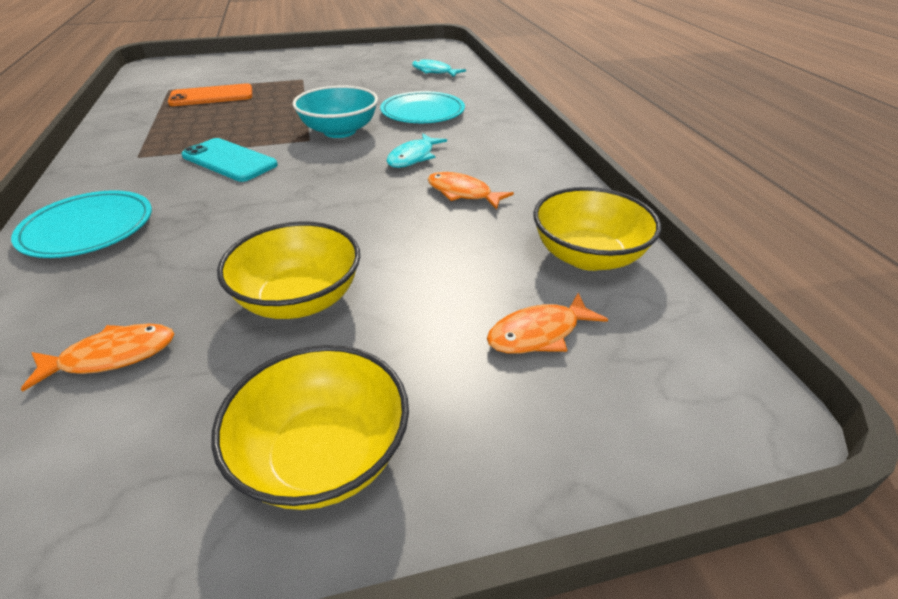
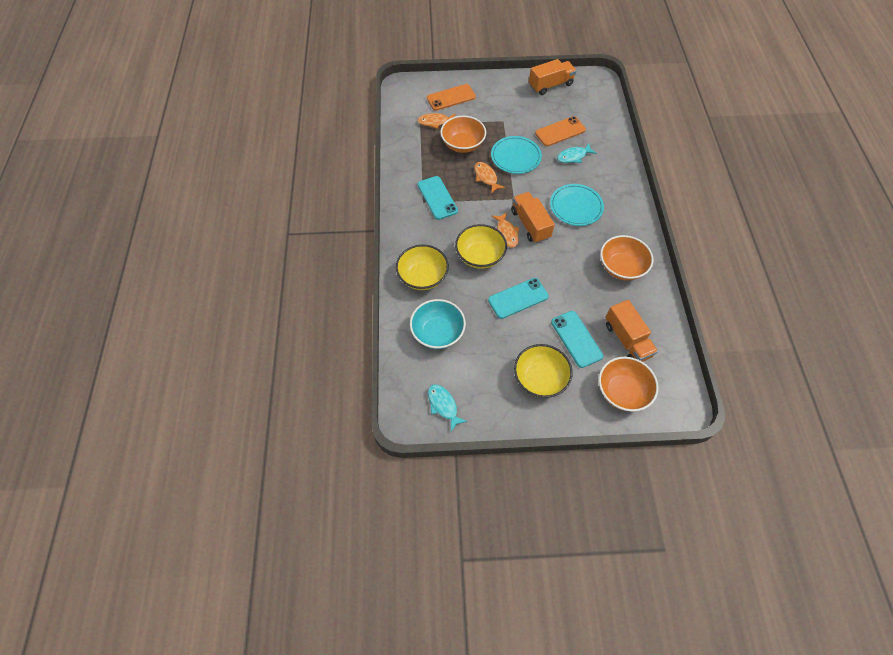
orange bowl: none = 0 -> [440,116,486,153] [599,357,658,412] [600,235,653,280] = 3
orange phone: [168,83,252,106] = 1 -> [427,84,476,111] [535,116,586,146] = 2
orange truck: none = 0 -> [511,192,555,243] [529,59,576,95] [605,300,658,362] = 3
turquoise phone: [181,138,278,182] = 1 -> [418,176,458,220] [488,278,549,319] [551,311,603,368] = 3

